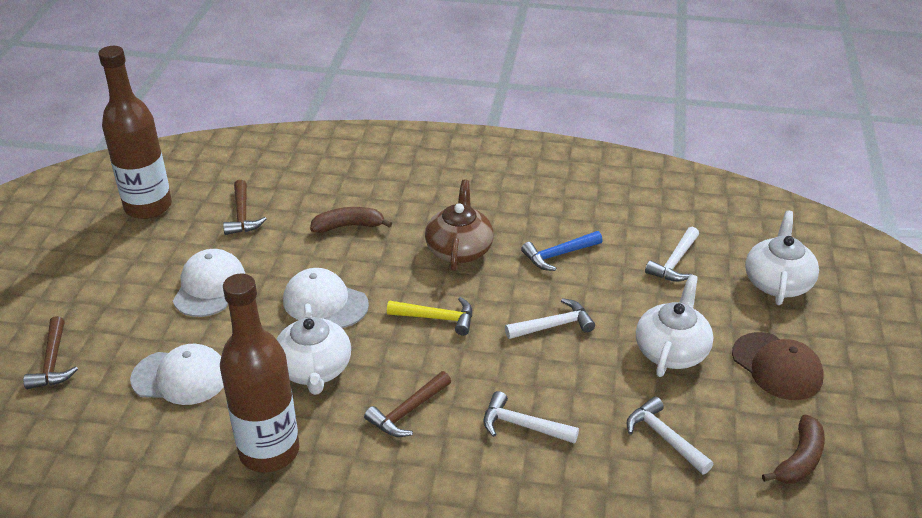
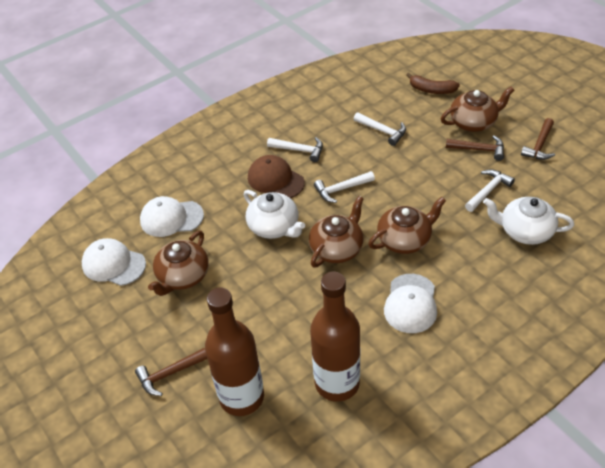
blue hammer: [521,231,603,271] = 1 -> none = 0
brown banana: [310,207,392,233] [762,414,825,484] = 2 -> [406,73,460,94] = 1
brown teapot: [425,179,494,271] = 1 -> [148,230,209,296] [309,196,364,268] [368,197,446,254] [441,86,515,132] = 4
white teapot: [276,303,351,395] [636,275,713,377] [745,210,819,305] = 3 -> [244,190,305,239] [483,197,574,245] = 2
yellow hammer: [387,297,472,335] = 1 -> none = 0

